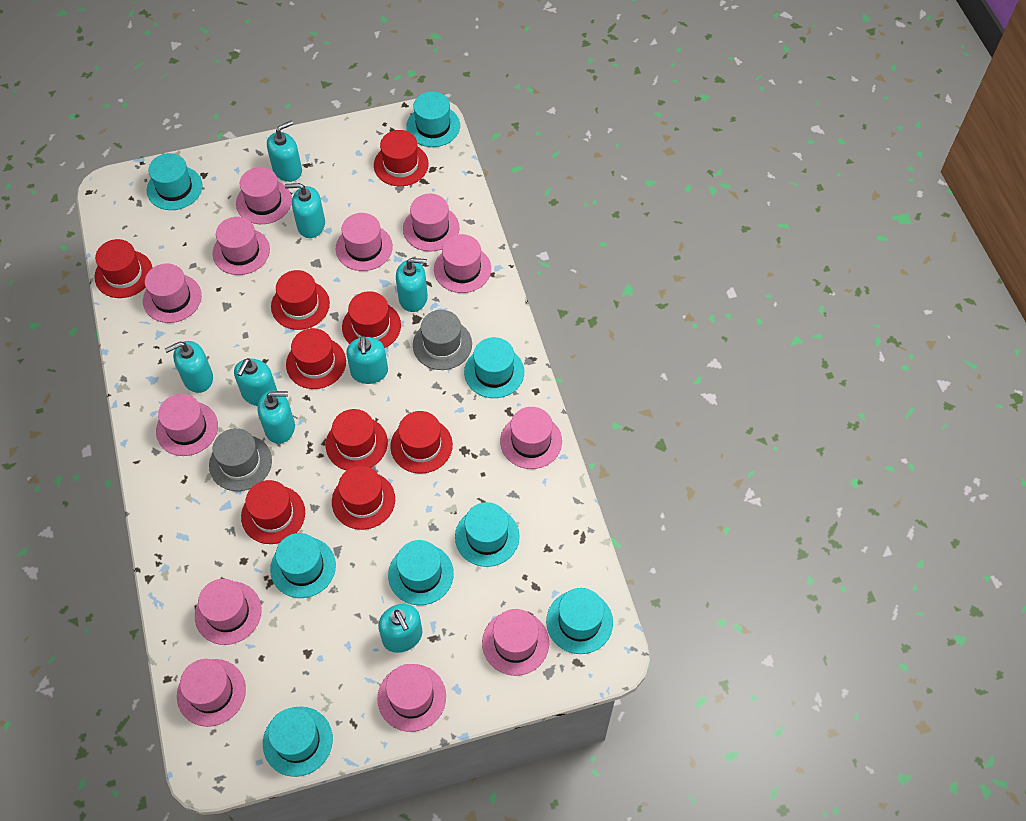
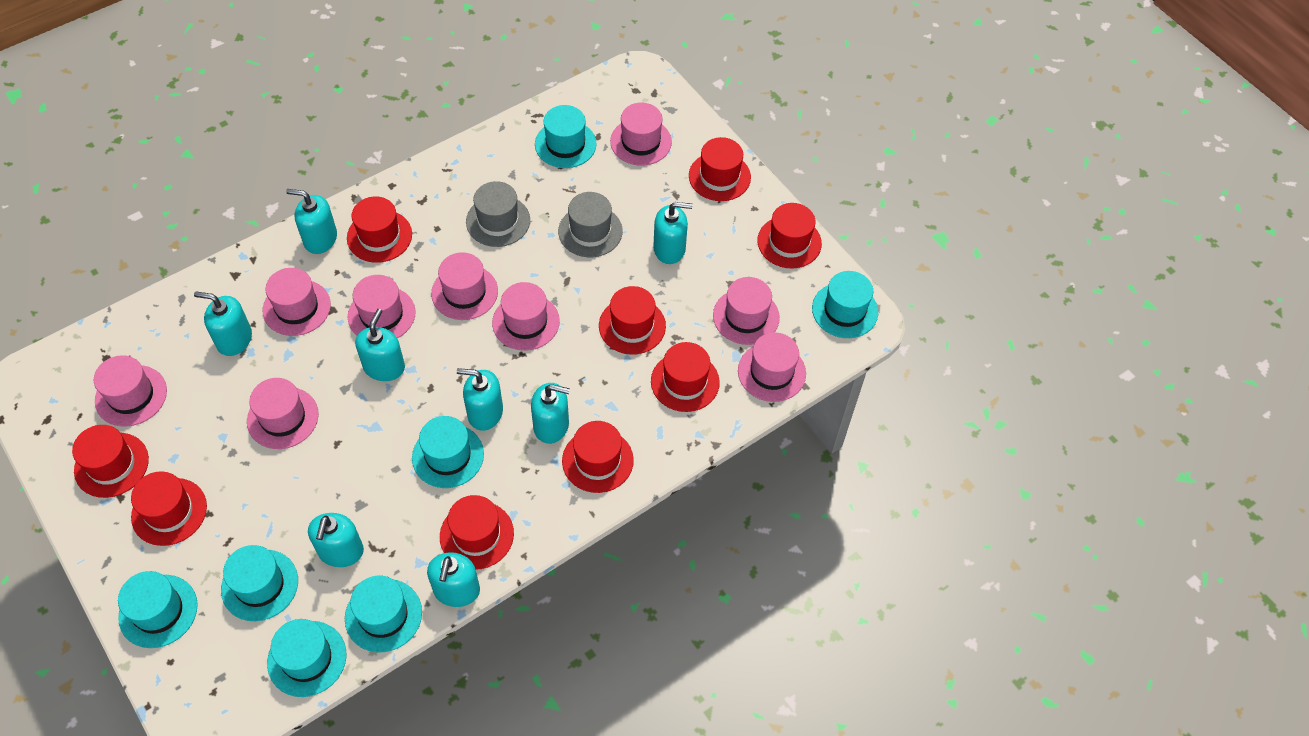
pink hat: [143,263,202,323] [156,394,218,456] [177,659,246,727] [195,579,262,645] [212,217,270,275] [236,167,292,224] [336,213,393,271] [377,664,446,732] [403,194,459,252] [434,234,491,293] [482,609,549,676] [500,407,562,469] = 12 -> [94,355,167,427] [247,378,319,449] [262,268,331,336] [348,275,416,338] [431,252,498,320] [492,282,560,351] [610,103,672,166] [713,277,780,345] [738,332,806,402] = 9
turquoise hat: [147,153,203,210] [263,707,333,777] [270,533,336,598] [388,540,454,605] [406,92,460,147] [455,502,520,567] [464,337,524,398] [546,588,613,654] = 8 -> [118,571,198,648] [221,545,298,621] [267,619,346,697] [345,576,422,652] [412,416,484,488] [535,105,597,168] [812,271,878,338] = 7

